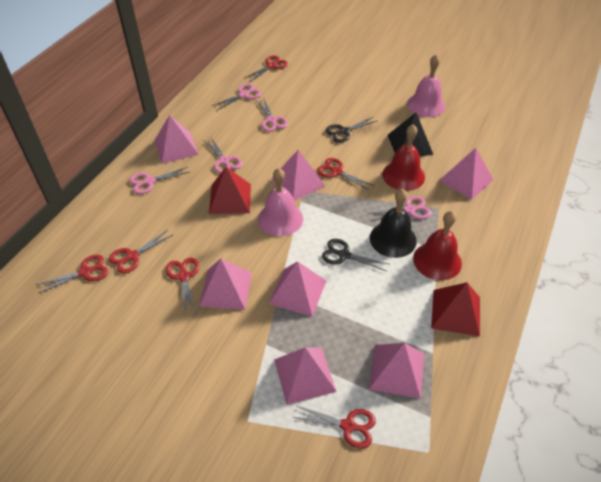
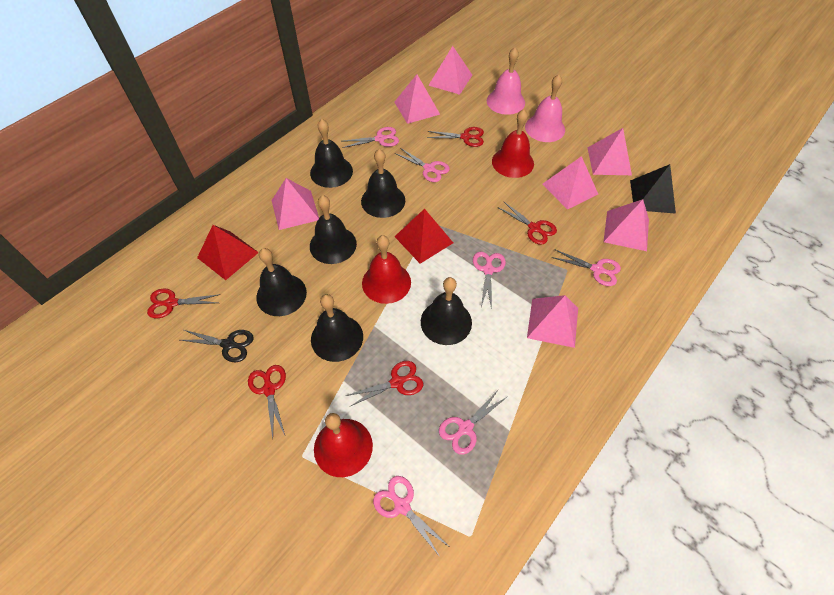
black bell: [370,189,417,258] = 1 -> [256,248,307,316] [310,119,353,188] [310,195,357,264] [311,294,363,362] [361,149,405,218] [421,277,472,345] = 6
black scissors: [322,239,388,271] [325,117,377,143] = 2 -> [180,330,253,363] = 1
pink scissors: [129,167,190,194] [203,138,242,174] [212,84,262,111] [256,98,288,132] [368,196,431,221] = 5 -> [342,127,399,148] [373,476,448,557] [395,148,450,182] [439,389,507,454] [473,251,506,309] [551,250,621,286] = 6
red bell: [382,124,425,191] [413,211,462,280] = 2 -> [314,413,373,477] [362,235,411,304] [492,109,534,178] = 3
red scissors: [36,255,108,293] [109,230,173,274] [166,257,199,315] [245,55,288,82] [292,405,376,449] [317,158,374,191] = 6 -> [147,288,221,318] [248,365,286,438] [346,361,423,407] [427,127,484,147] [497,201,557,245] = 5

